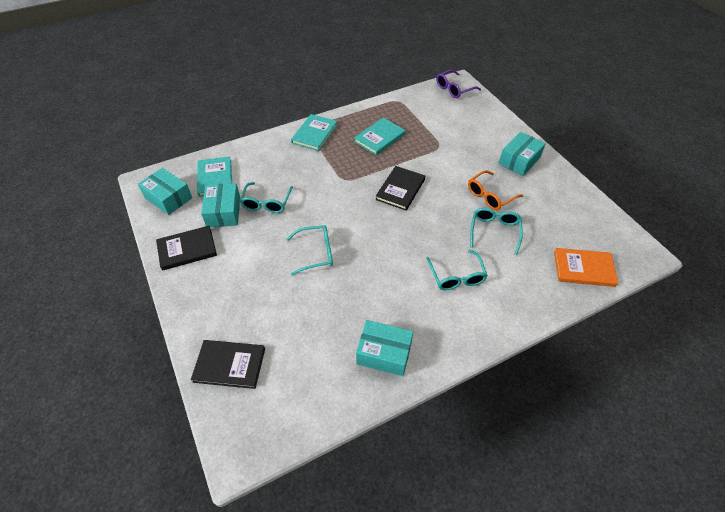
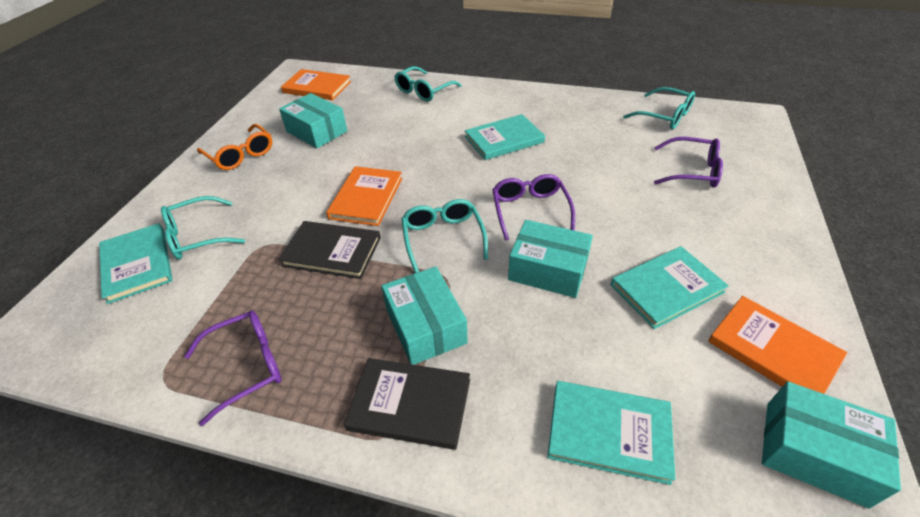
black book: [156,226,217,271] [191,340,265,389] [376,166,425,211] = 3 -> [278,221,381,279] [344,358,470,450] = 2
orange book: [554,248,618,287] = 1 -> [281,69,351,100] [326,166,402,226] [708,296,847,394] = 3
purple glasses: [436,70,481,98] = 1 -> [184,310,281,426] [492,174,575,240] [654,137,723,188] = 3
turquoise book: [197,156,232,197] [291,114,337,151] [354,118,406,155] = 3 -> [99,223,173,304] [465,114,545,160] [547,381,675,485] [611,246,729,329] = 4

